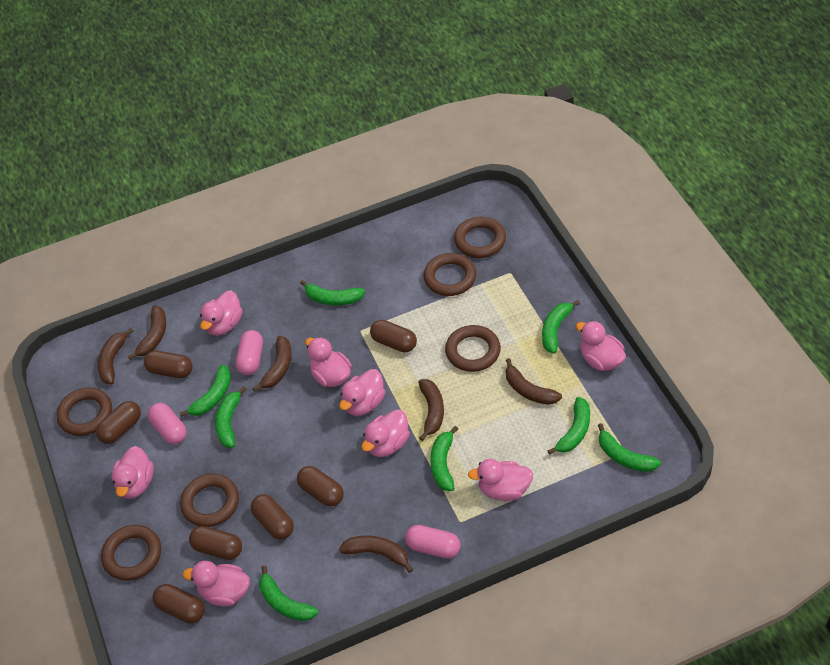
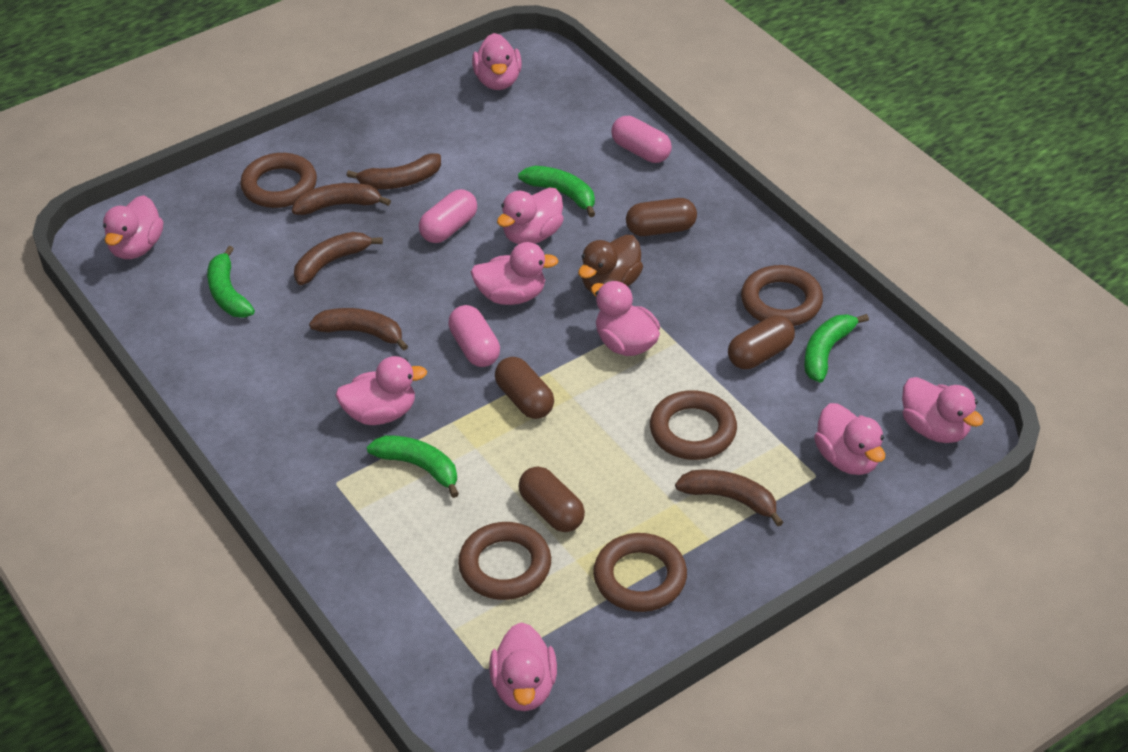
brown banana: [98,328,133,384] [128,306,166,360] [252,336,292,392] [339,536,413,573] [418,379,444,441] [506,358,562,405] = 6 -> [292,183,391,215] [294,232,383,285] [309,308,408,351] [346,154,441,189] [675,470,783,526] = 5
brown capsule: [96,401,141,444] [144,351,192,378] [152,584,205,623] [189,526,242,560] [251,494,294,540] [297,466,344,507] [370,320,417,352] = 7 -> [495,357,554,419] [518,467,585,532] [626,198,697,236] [728,315,795,369] = 4
brown duck: none = 0 -> [578,235,643,292] = 1
brown ring: [56,387,112,436] [101,525,161,581] [180,474,239,527] [424,253,476,296] [445,325,501,372] [454,217,506,258] = 6 -> [240,153,317,208] [458,522,551,600] [593,533,687,612] [650,390,737,460] [741,265,823,326] = 5
green banana: [179,365,231,417] [215,387,247,448] [259,566,318,621] [300,280,365,305] [430,426,458,491] [542,300,580,354] [547,397,590,455] [598,423,661,472] = 8 -> [207,246,255,318] [367,435,459,498] [518,166,595,217] [804,314,869,383] = 4
pink duck: [112,446,154,499] [183,561,250,606] [200,291,243,336] [305,337,352,387] [339,369,385,416] [362,409,410,457] [468,459,533,501] [576,321,626,371] = 8 -> [103,195,163,259] [335,356,427,425] [471,242,559,305] [472,33,522,90] [489,622,557,711] [497,188,564,244] [591,281,660,356] [814,403,885,475] [902,377,984,443] = 9

